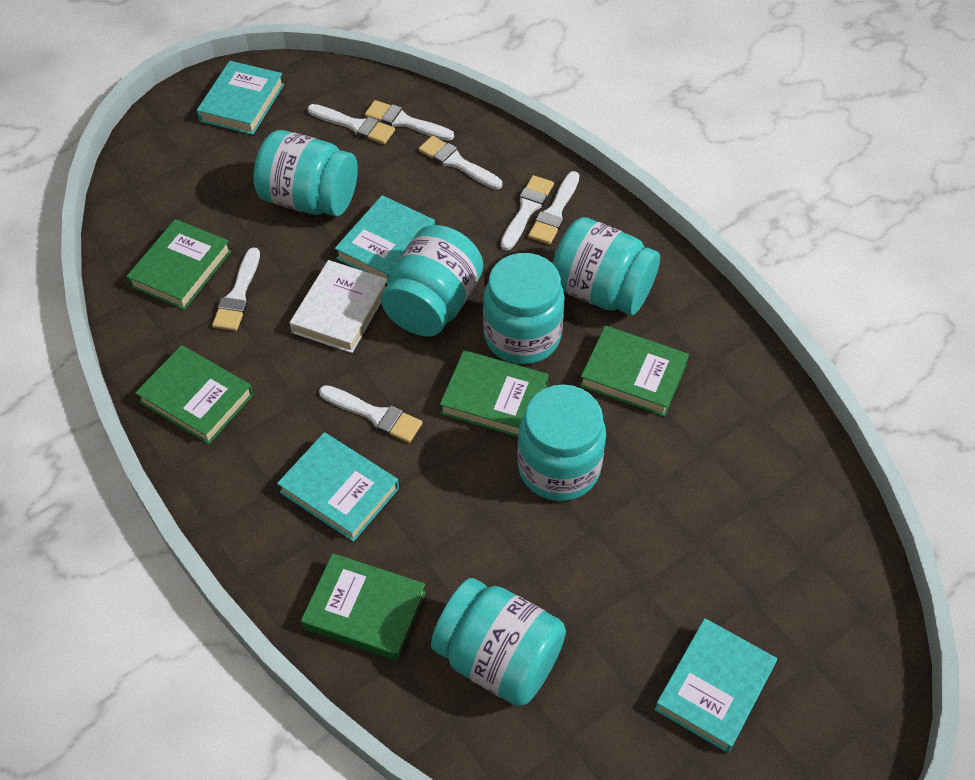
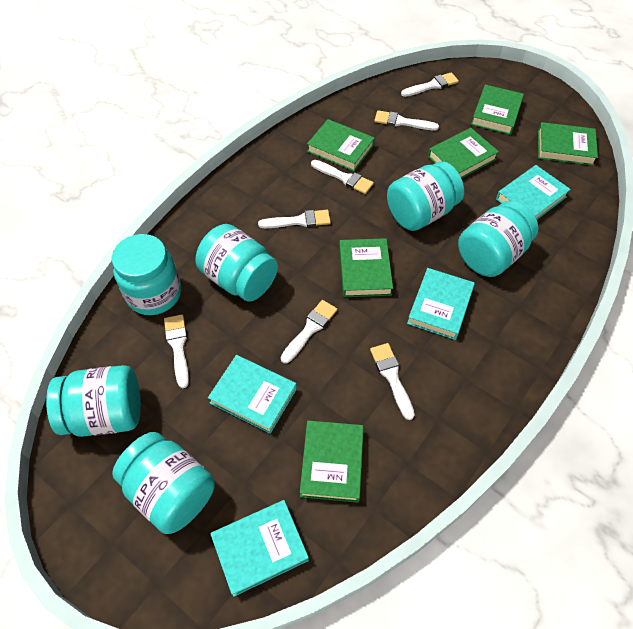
green book: [126,219,231,310] [135,345,254,444] [301,553,426,661] [440,350,549,437] [580,325,689,417] = 5 -> [300,420,364,503] [307,119,375,171] [339,238,393,297] [428,128,499,179] [471,85,524,135] [538,122,598,166] = 6
white book: [290,260,388,353] = 1 -> none = 0

